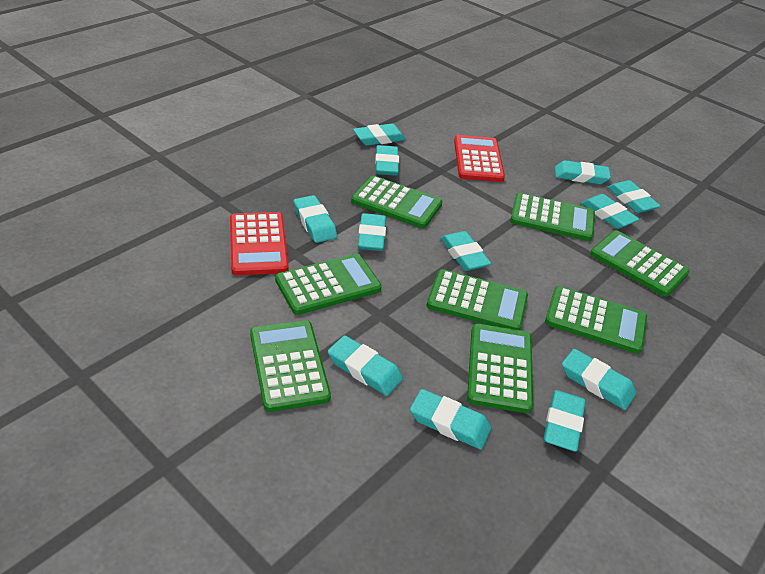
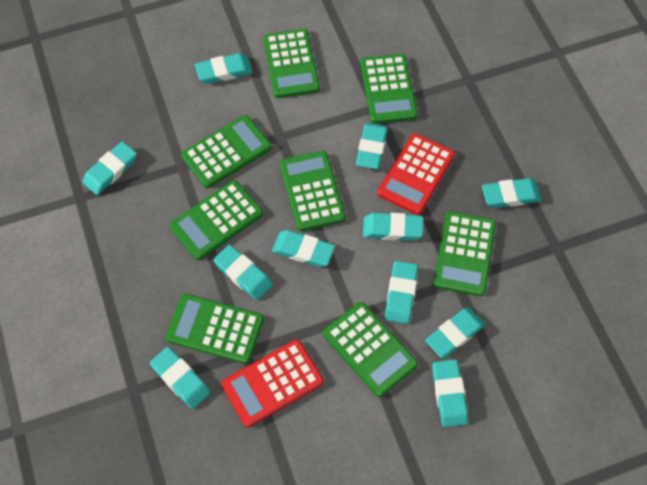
turquoise eraser: [294,195,337,243] [328,335,403,396] [353,124,406,146] [358,213,386,251] [375,145,399,176] [410,389,491,450] [440,231,491,271] [543,390,586,452] [555,160,611,184] [562,349,636,410] [581,194,639,229] [607,180,661,213] = 12 -> [83,142,137,195] [150,347,211,409] [195,53,253,84] [213,245,273,300] [272,230,335,267] [356,123,388,169] [363,213,423,241] [385,261,418,324] [425,307,485,358] [432,360,468,427] [482,178,542,208] = 11

